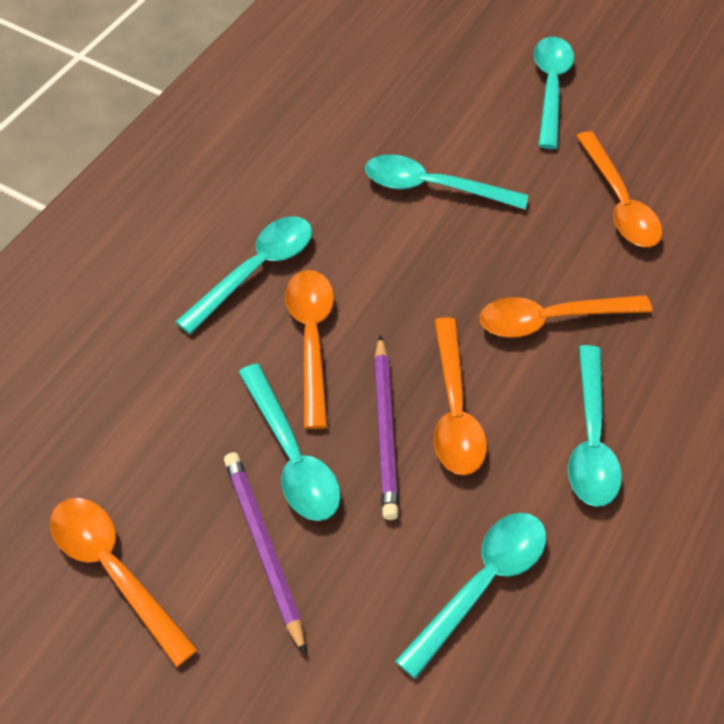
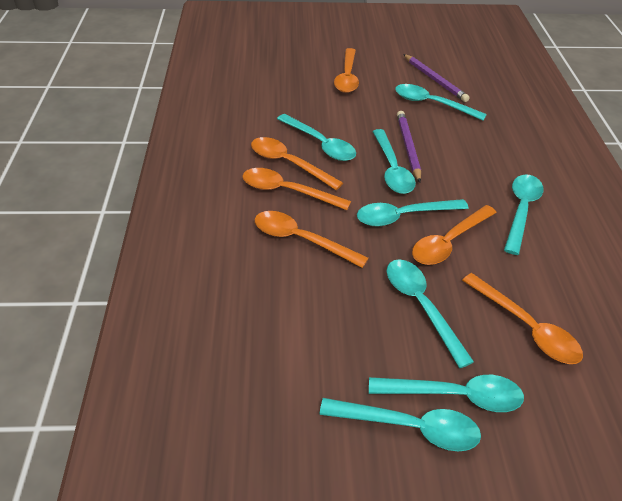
orange spoon: [50,498,198,667] [285,270,334,429] [434,318,487,475] [480,295,652,338] [576,131,662,247] = 5 -> [242,168,351,210] [251,137,343,190] [255,211,368,268] [334,48,359,93] [412,205,497,265] [462,273,583,364] = 6
turquoise spoon: [176,216,312,334] [238,364,341,521] [365,154,528,209] [395,513,546,679] [534,37,574,149] [568,345,622,507] = 6 -> [277,114,356,161] [319,398,481,451] [357,199,469,226] [369,375,524,412] [372,129,416,194] [386,259,474,368] [395,84,487,121] [504,174,543,255] = 8

